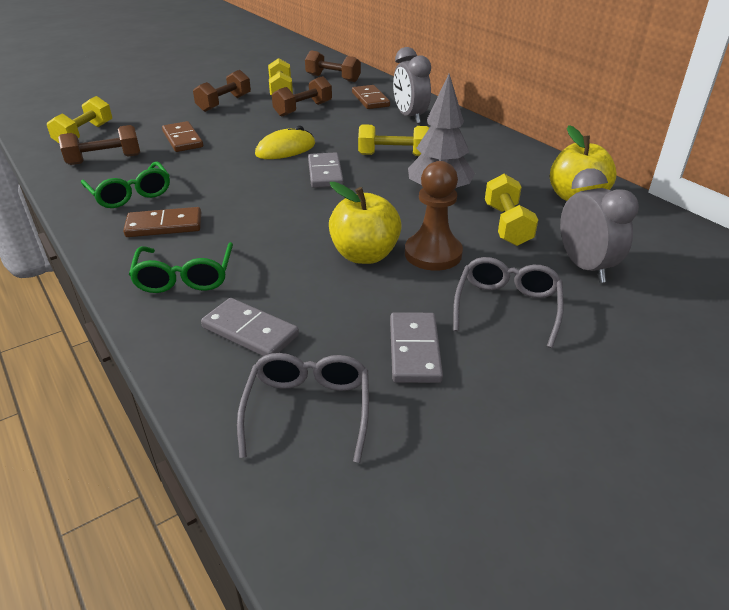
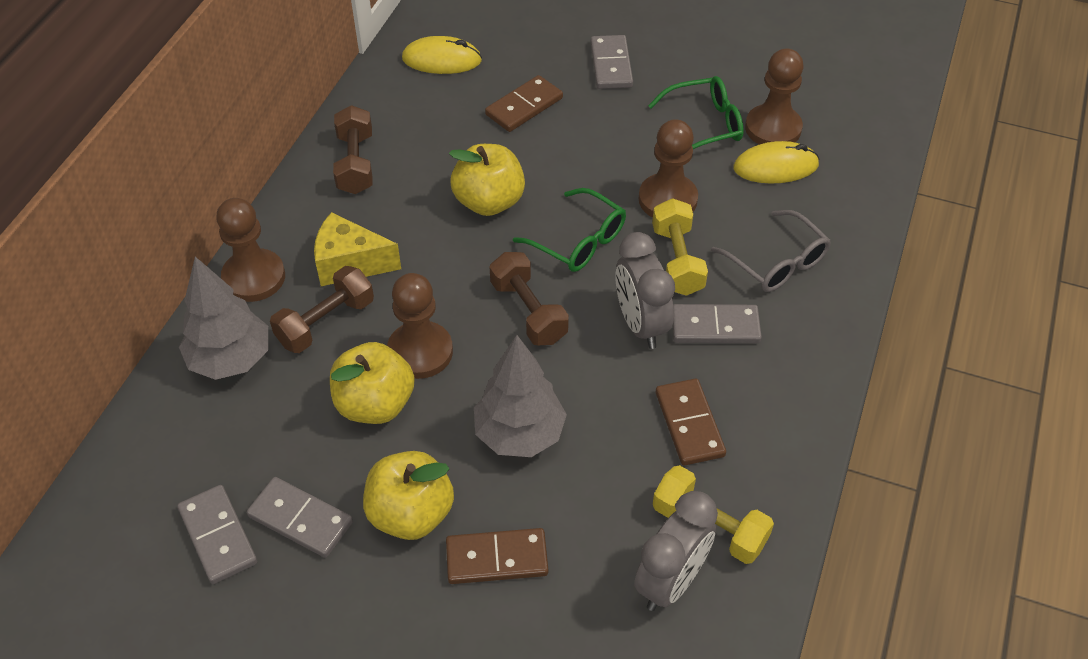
brown dumbbell: [58,125,140,165] [193,70,251,112] [272,76,332,117] [305,50,361,82] = 4 -> [270,266,374,353] [333,105,373,194] [490,252,569,345] = 3
brown pawn: [405,161,463,271] = 1 -> [216,198,285,302] [387,273,453,379] [639,119,698,217] [745,48,804,145] = 4
grey domino: [201,298,299,356] [308,152,344,188] [390,312,443,383] = 3 -> [177,485,257,584] [247,477,353,558] [591,35,633,89] [673,304,762,343] = 4
grey glasses: [237,353,369,463] [453,257,564,348] = 2 -> [711,210,831,292] = 1
grey tree: [408,74,475,188] = 1 -> [179,257,268,380] [474,335,567,457] = 2
yellow apple: [329,182,402,264] [550,125,617,201] = 2 -> [330,342,415,424] [363,451,454,540] [449,144,525,216] = 3
yellow cheese: none = 0 -> [314,212,401,286] = 1
yellow dumbbell: [47,96,112,143] [268,58,293,96] [358,124,429,156] [485,174,538,246] = 4 -> [652,198,708,296] [653,465,774,564] = 2
yellow mouse: [255,126,315,159] = 1 -> [402,36,482,74] [733,141,819,184] = 2

